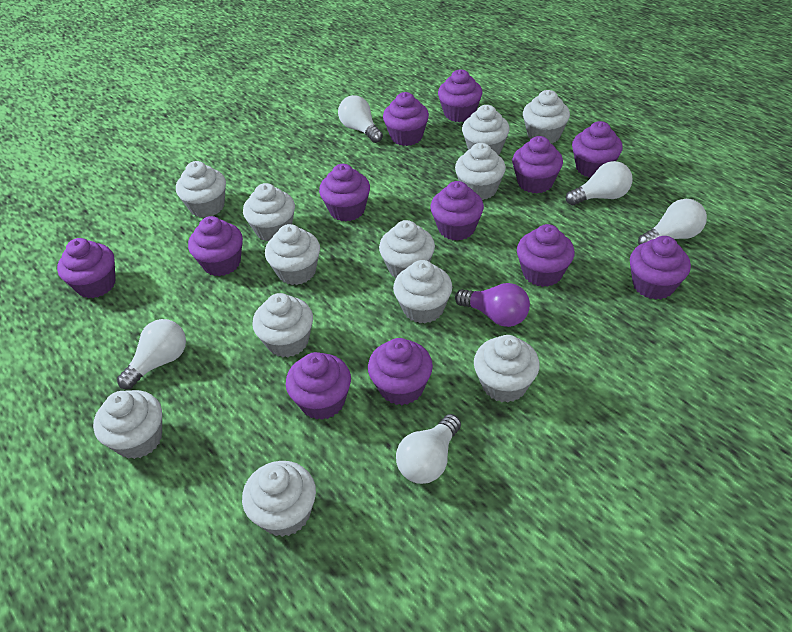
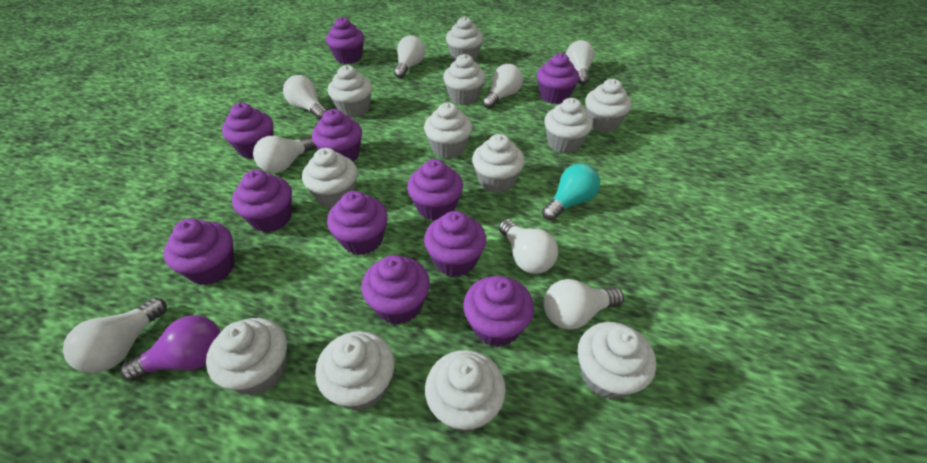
purple cupcake: [57,238,116,298] [188,216,243,276] [286,352,351,420] [319,164,370,222] [368,338,433,405] [383,92,429,146] [430,181,484,241] [438,69,482,122] [512,136,563,194] [517,224,575,287] [572,121,623,178] [630,236,691,300] = 12 -> [163,219,235,285] [222,103,273,159] [232,170,292,232] [312,109,362,162] [326,17,364,64] [327,191,388,255] [361,255,430,325] [407,159,463,221] [424,211,486,277] [463,276,534,347] [537,53,579,104] = 11
turquoise light bulb: none = 0 -> [542,164,600,221] = 1
white light bulb: [117,319,186,389] [338,95,383,143] [396,414,461,484] [566,161,633,205] [638,199,707,245] = 5 -> [63,297,167,373] [253,136,316,173] [283,75,327,120] [394,35,425,79] [482,64,523,109] [499,219,558,274] [544,279,624,330] [566,40,595,85] = 8

